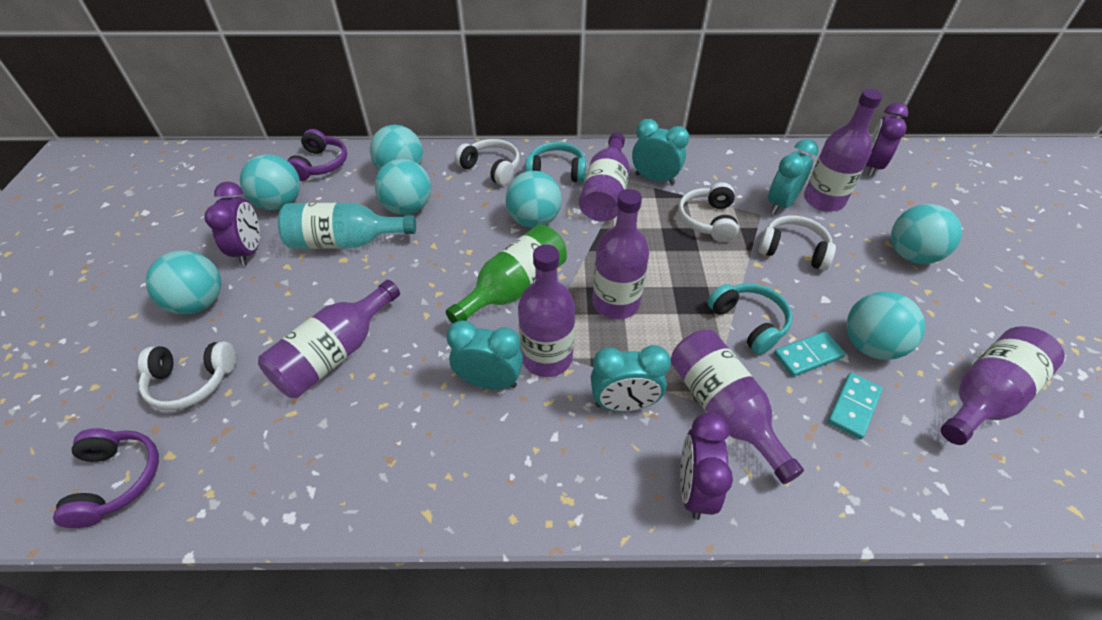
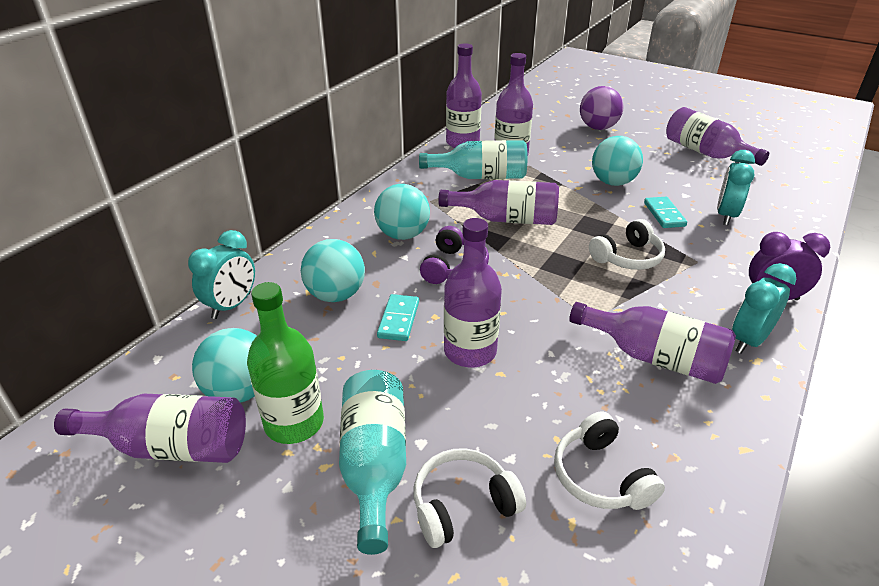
purple ball: none = 0 -> [580,86,624,130] = 1
purple clock: [204,182,260,266] [680,413,733,520] [866,103,909,177] = 3 -> [749,232,830,300] = 1
purple headphones: [53,428,159,528] [288,129,347,181] = 2 -> [420,226,489,284] = 1
turquoise ball: [145,250,221,315] [240,154,300,210] [370,125,423,170] [374,159,431,215] [506,171,562,228] [846,292,925,360] [891,204,962,264] = 7 -> [192,328,257,403] [301,239,365,302] [374,184,430,240] [592,136,643,186] = 4
turquoise bottle: [278,203,416,249] = 1 -> [339,370,406,555] [419,140,527,179] = 2
turquoise clock: [446,320,523,389] [591,345,671,411] [632,119,689,185] [768,139,818,214] = 4 -> [188,230,255,319] [717,150,755,225] [732,263,796,354] = 3
turquoise headphones: [525,142,586,183] [707,283,793,355] = 2 -> none = 0
white headphones: [138,341,236,410] [455,139,520,185] [678,182,739,242] [758,215,836,271] = 4 -> [414,448,526,548] [554,411,665,510] [589,219,665,270] = 3

